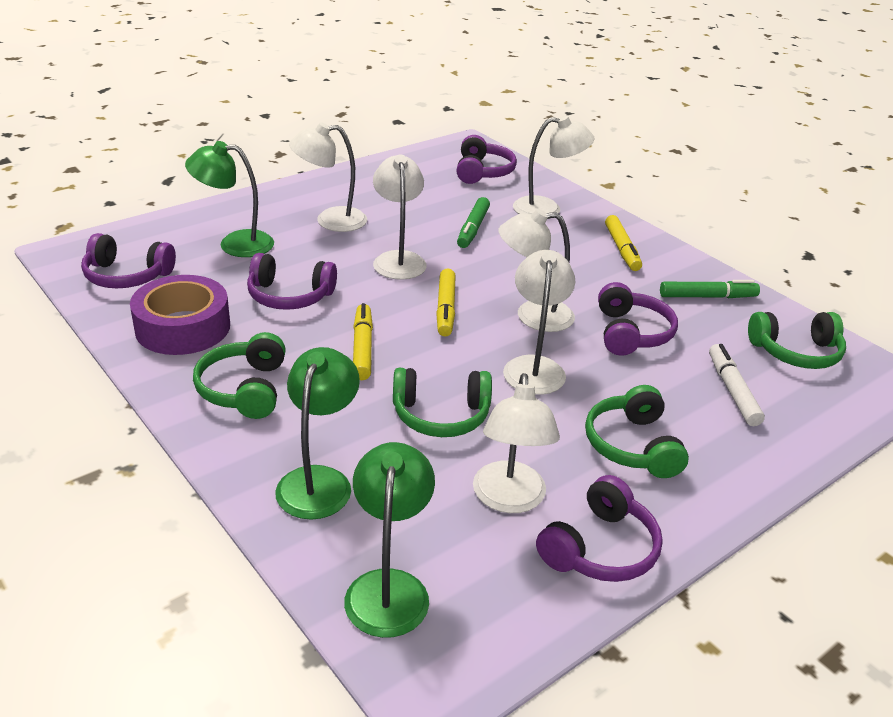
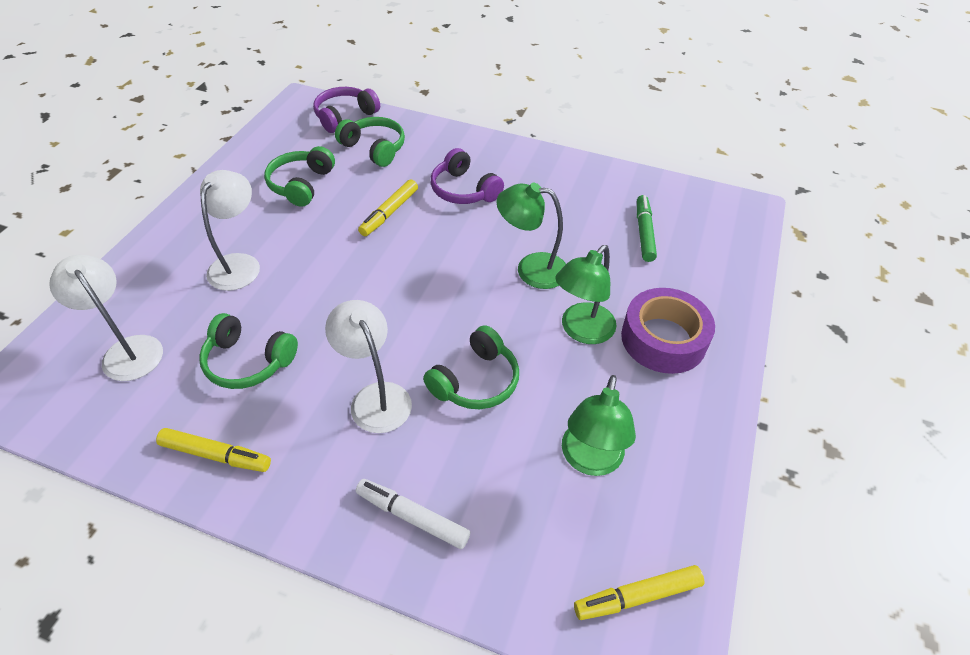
green marker: [457,197,490,248] [660,280,760,298] = 2 -> [637,195,657,262] = 1
purple headphones: [81,233,176,288] [247,253,337,310] [457,135,517,184] [536,475,663,582] [598,282,678,356] = 5 -> [313,87,380,133] [431,148,504,204] = 2
white lamp: [289,122,367,232] [373,154,427,280] [473,373,560,513] [498,209,575,332] [503,250,575,395] [513,115,594,219] = 6 -> [49,255,163,381] [200,170,260,291] [325,300,412,433] = 3

